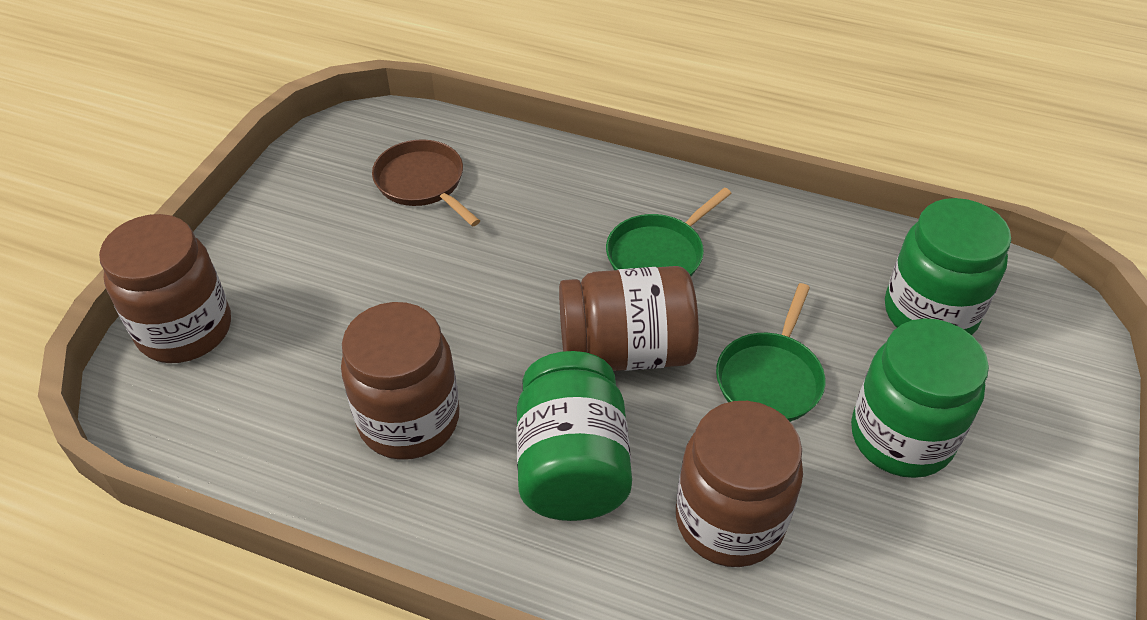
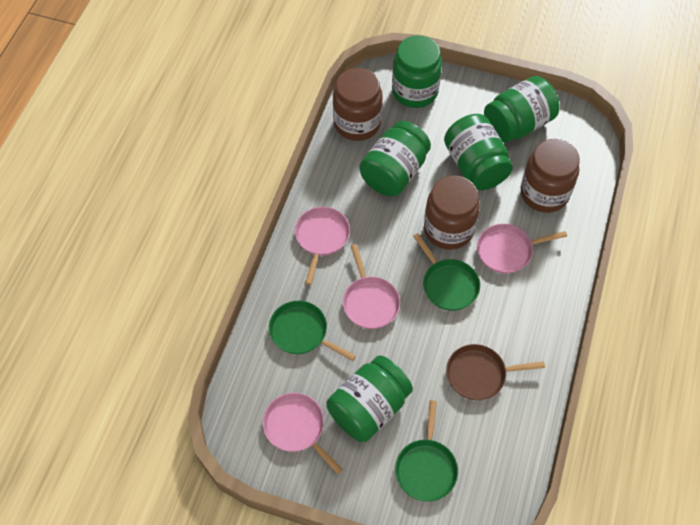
brown jar: [99,214,231,363] [341,302,459,460] [559,266,699,371] [676,401,803,567] = 4 -> [333,68,383,141] [424,175,480,250] [521,139,580,213] = 3
green jar: [516,351,632,521] [851,318,989,478] [885,198,1011,335] = 3 -> [327,355,413,442] [360,121,431,196] [392,35,442,108] [444,114,513,190] [484,76,560,143] = 5
green pan: [606,188,732,276] [716,283,826,422] = 2 -> [269,301,356,361] [395,400,458,501] [413,233,480,311] = 3
pink pan: none = 0 -> [263,393,343,474] [295,207,350,285] [343,244,400,329] [477,224,567,274] = 4

